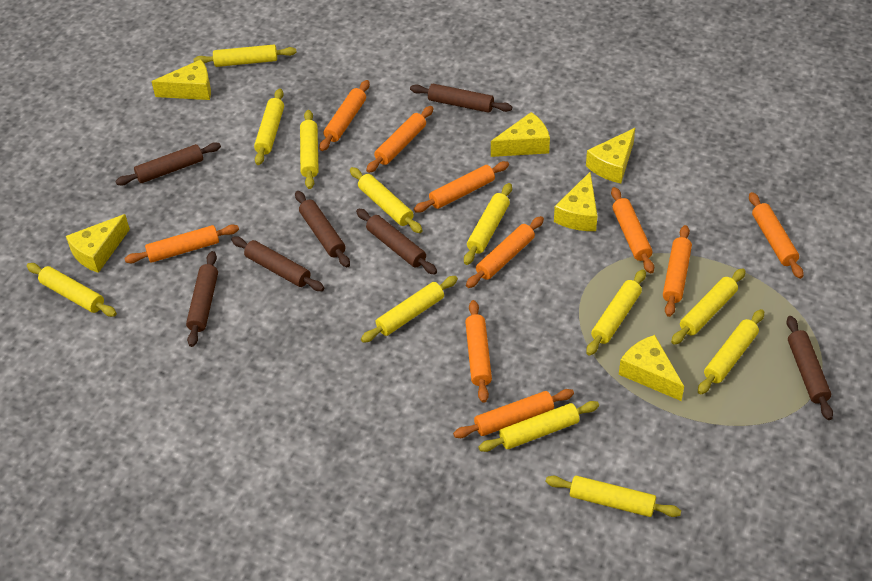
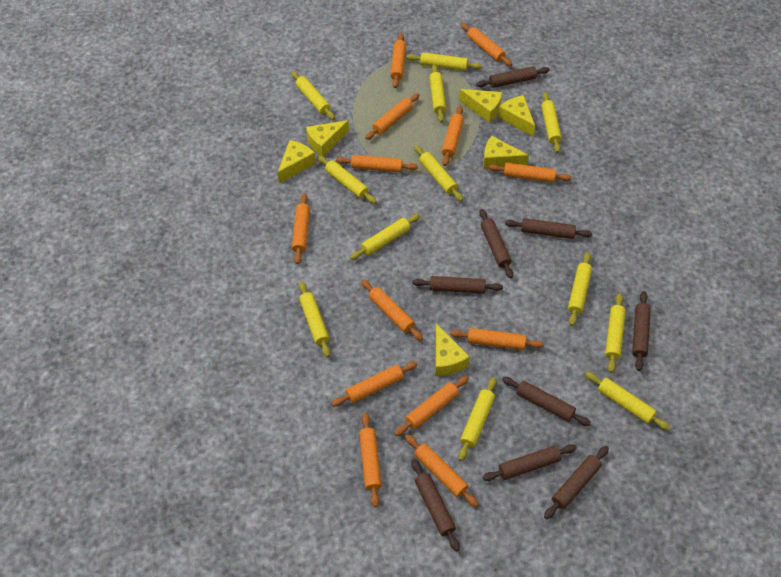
brown rolling pin: [116,142,221,186] [186,251,218,347] [231,237,324,291] [295,191,350,267] [356,208,437,275] [410,84,512,113] [786,316,833,420] = 7 -> [411,459,460,551] [412,276,503,294] [476,66,550,88] [479,209,513,278] [482,444,577,481] [502,377,591,426] [505,218,592,239] [544,446,609,519] [632,291,651,371] = 9
orange rolling pin: [124,224,239,263] [320,80,370,151] [366,106,434,173] [414,161,509,213] [453,389,574,438] [465,300,492,403] [466,216,544,288] [611,187,654,274] [663,225,692,317] [749,192,803,279] = 10 -> [292,193,310,264] [331,362,417,407] [336,155,418,172] [359,413,382,507] [361,279,423,341] [365,93,419,140] [390,33,406,88] [394,376,469,436] [405,434,479,507] [442,106,464,166] [450,328,544,350] [461,23,512,66] [488,163,572,183] = 13

